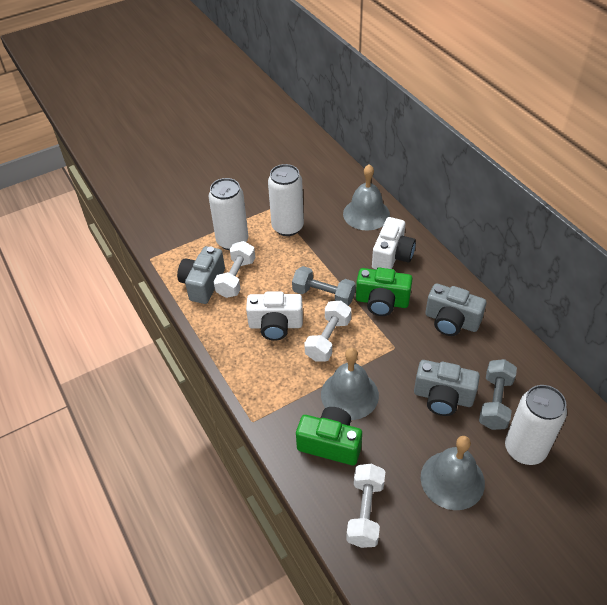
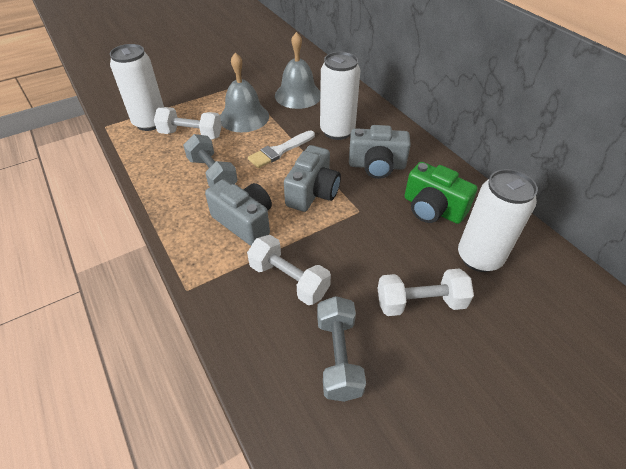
green camera: [296,407,362,465] [356,268,412,316] = 2 -> [404,162,477,224] = 1
grey bell: [321,348,379,420] [343,164,390,230] [421,436,485,510] = 3 -> [220,52,269,132] [275,32,320,109] = 2
white brush: none = 0 -> [248,131,315,168] = 1
white camera: [246,291,303,341] [372,217,416,269] = 2 -> none = 0

